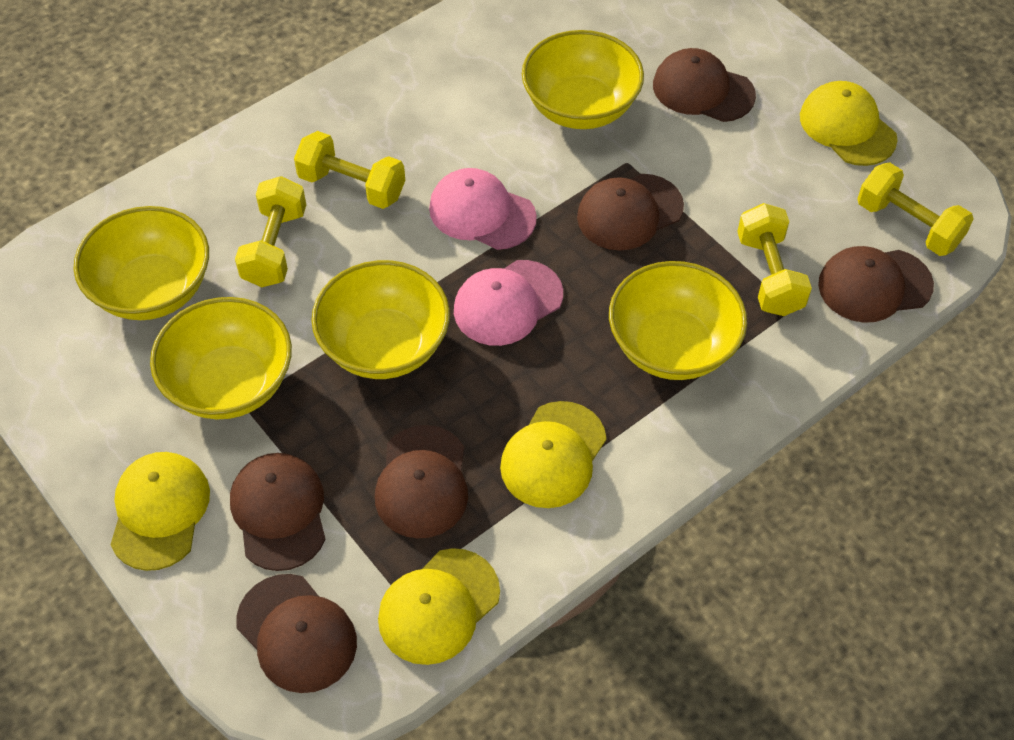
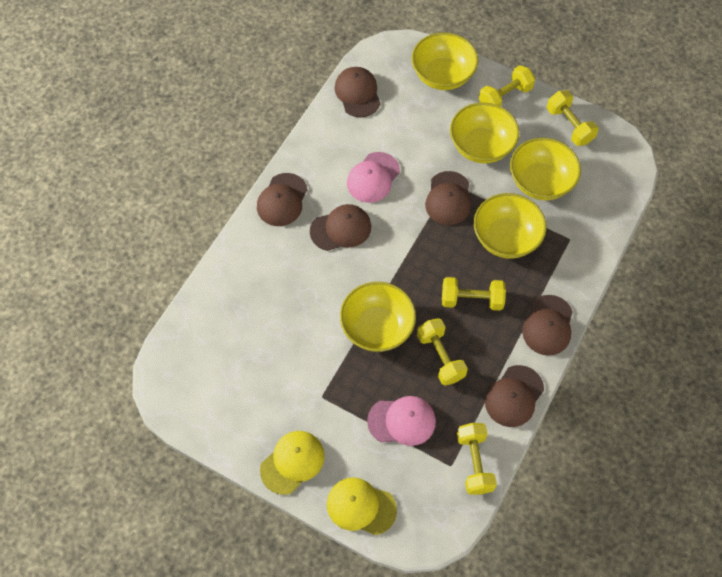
yellow cap: [110,452,210,571] [378,548,500,665] [500,401,607,508] [800,81,898,166] = 4 -> [260,431,325,495] [327,477,397,535] = 2
yellow dumbbell: [235,176,306,287] [294,131,405,209] [737,203,812,316] [858,163,973,256] = 4 -> [417,318,468,385] [442,277,506,311] [457,423,497,495] [479,65,535,106] [547,90,599,146] = 5

